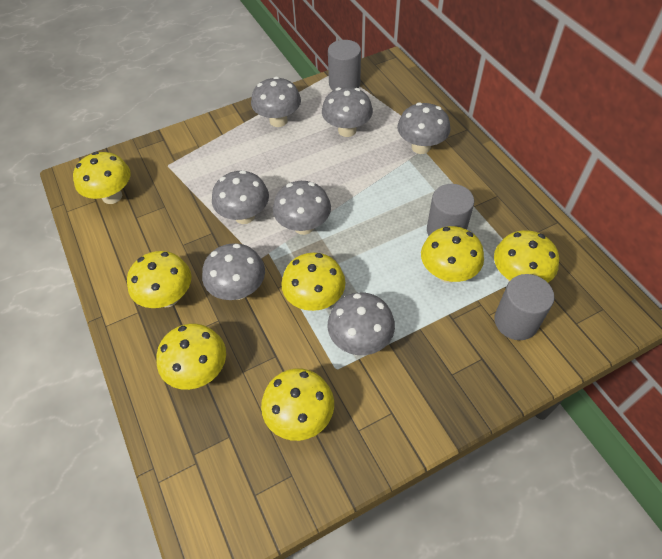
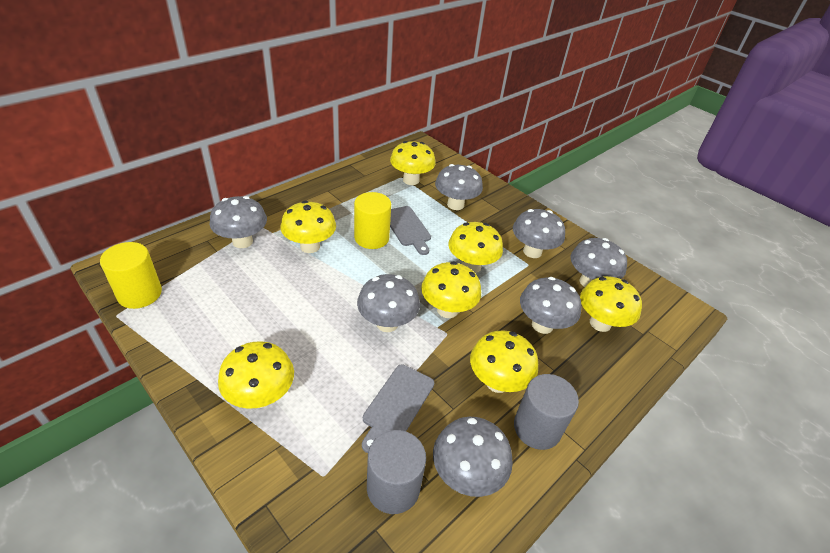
grey cutting board: none = 0 -> [362,364,434,453] [390,206,431,255] = 2
grey cylinder: [328,40,361,90] [427,184,474,236] [494,274,555,340] = 3 -> [367,430,426,514] [514,374,579,450] = 2
yellow cylinder: none = 0 -> [100,242,162,309] [354,192,391,249] = 2

